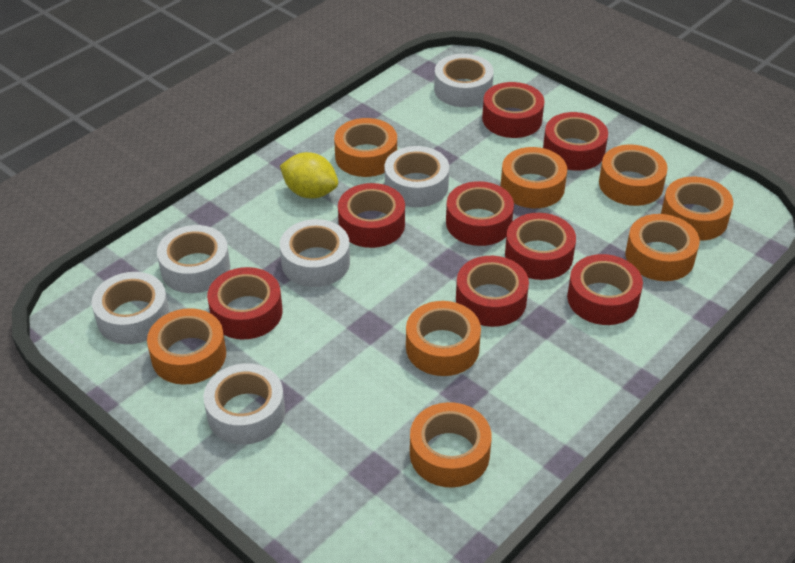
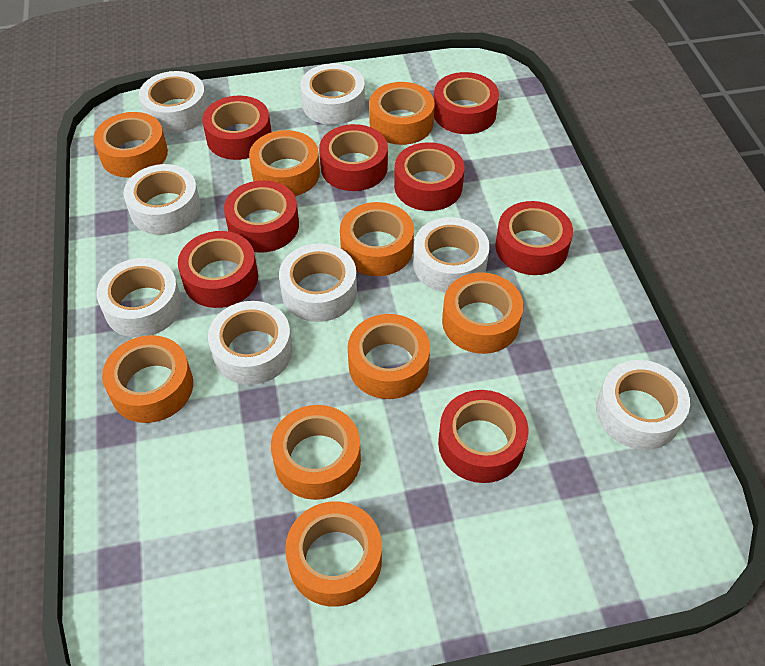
orange tape: [147,308,226,385] [334,118,397,177] [406,301,481,376] [410,402,492,488] [501,147,567,208] [599,144,668,206] [626,214,700,281] [661,177,733,241] = 8 -> [94,112,168,178] [102,335,193,423] [249,130,320,196] [271,405,361,500] [285,501,382,607] [340,202,414,276] [348,314,430,399] [369,82,435,145] [442,272,524,354] = 9
white tape: [92,272,170,344] [157,225,230,293] [203,363,285,445] [280,219,350,287] [385,146,449,207] [434,54,494,107] = 6 -> [97,258,182,338] [123,164,201,235] [139,71,208,133] [208,301,293,385] [279,243,357,322] [300,63,365,125] [413,217,490,293] [596,360,690,450] = 8
yellow lemon: [280,152,338,199] = 1 -> none = 0

